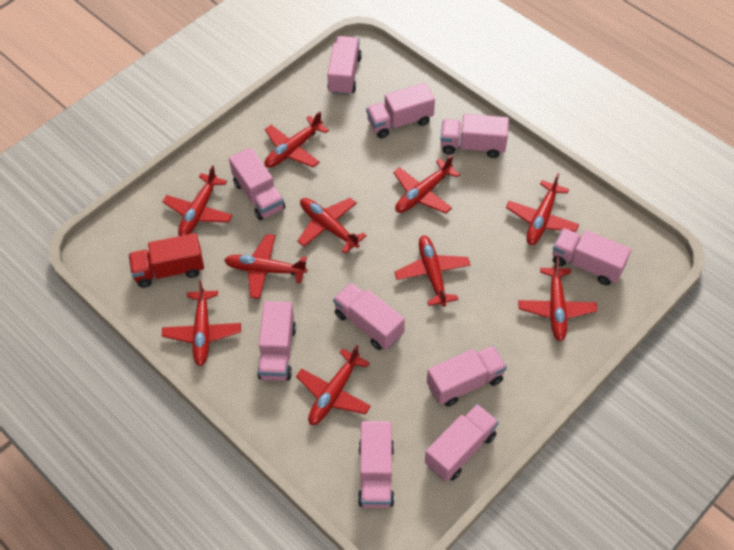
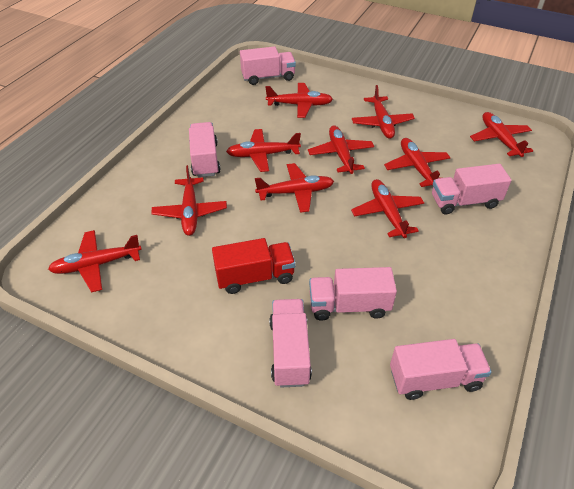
pink truck: [229,147,285,220] [257,301,296,381] [327,36,362,95] [333,283,405,350] [358,421,394,508] [366,83,435,138] [425,404,499,482] [427,346,507,407] [440,114,509,158] [553,228,631,285] = 10 -> [189,122,221,177] [240,46,296,85] [269,299,312,388] [309,267,397,321] [390,339,492,400] [432,164,512,214] = 6

